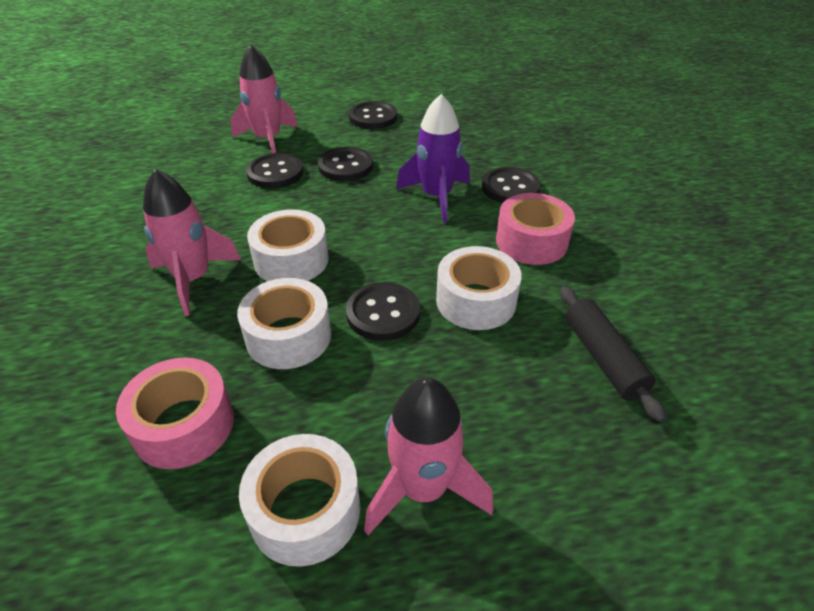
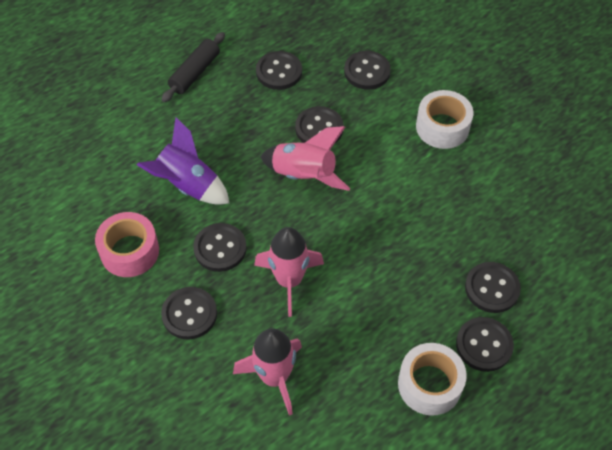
black button: [246,153,303,188] [318,147,373,181] [346,282,420,341] [349,101,397,129] [482,167,541,203] = 5 -> [161,287,217,339] [193,223,247,272] [256,51,302,90] [295,106,344,144] [344,51,391,89] [456,317,514,372] [465,262,521,313] = 7
pink tape: [116,358,234,469] [496,193,575,265] = 2 -> [95,212,159,277] = 1
white tape: [237,278,331,369] [239,434,361,567] [247,209,329,281] [436,246,522,330] = 4 -> [398,343,467,416] [416,90,473,149] = 2

